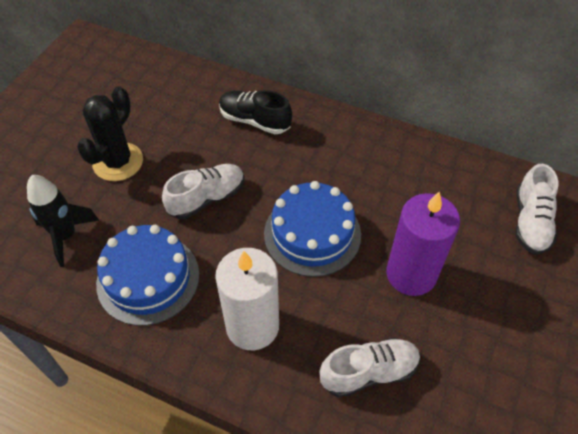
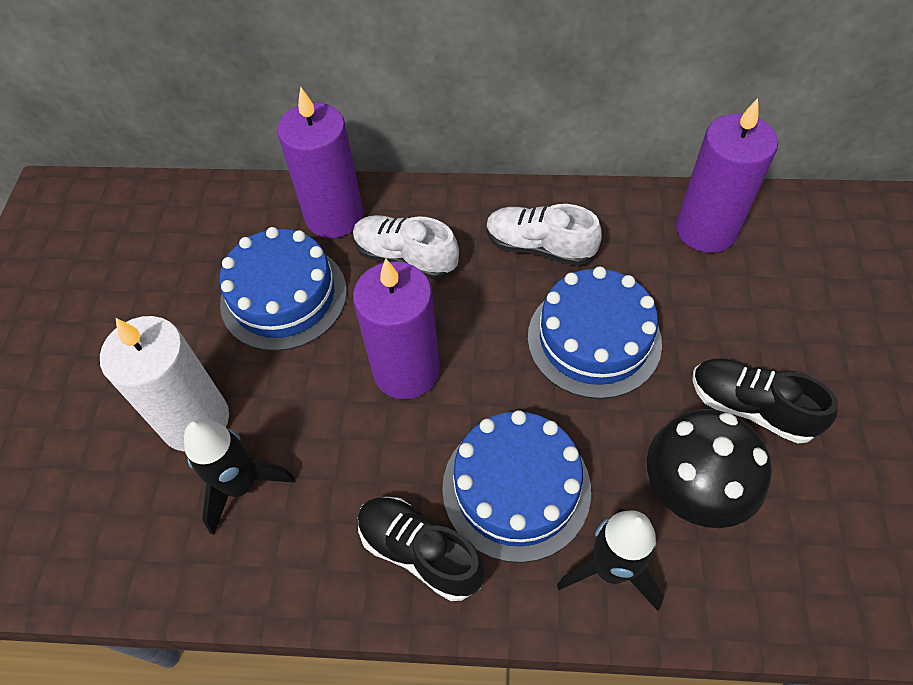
black cactus: [77,86,143,181] = 1 -> none = 0
black mushroom: none = 0 -> [647,409,772,528] = 1
black rocket: [27,175,99,267] = 1 -> [184,419,295,535] [557,508,664,611] = 2
black shoe: [219,90,292,134] = 1 -> [358,497,485,601] [692,358,838,443] = 2
blue cake: [96,225,199,326] [264,181,361,277] = 2 -> [219,227,347,351] [442,410,591,563] [528,267,662,399] = 3
purple candle: [386,191,460,296] = 1 -> [277,87,363,238] [353,258,440,399] [676,98,778,253] = 3
white shoe: [162,164,244,219] [319,338,420,398] [516,164,558,254] = 3 -> [353,215,459,280] [486,204,602,266] = 2

